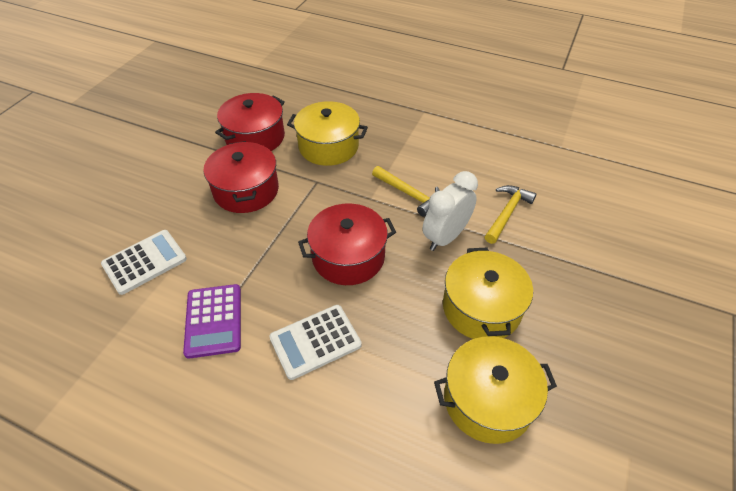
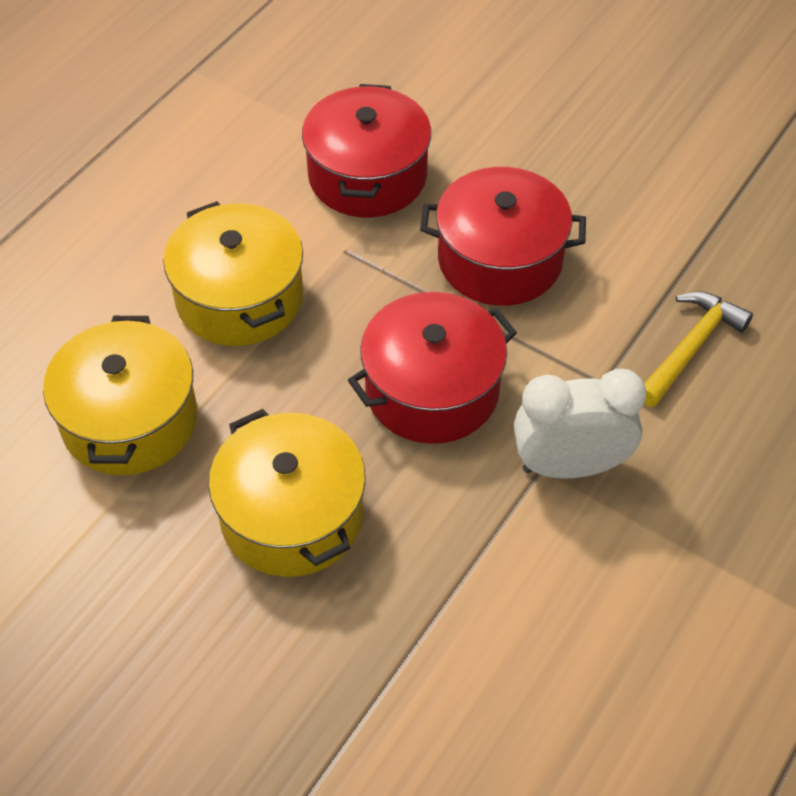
purple calculator: [183,284,241,359] = 1 -> none = 0
white calculator: [101,230,187,295] [269,305,362,380] = 2 -> none = 0
yellow hammer: [372,166,440,217] [485,185,537,244] = 2 -> [644,291,753,407] = 1

